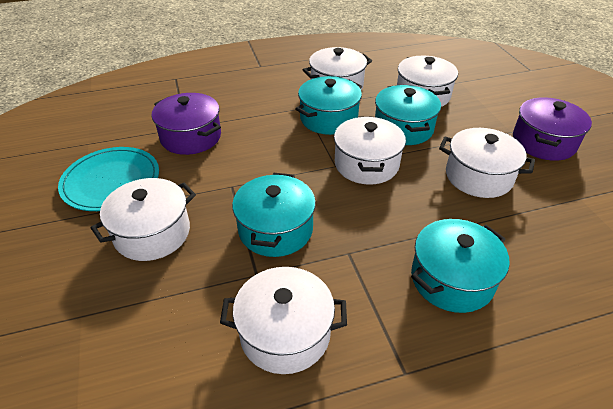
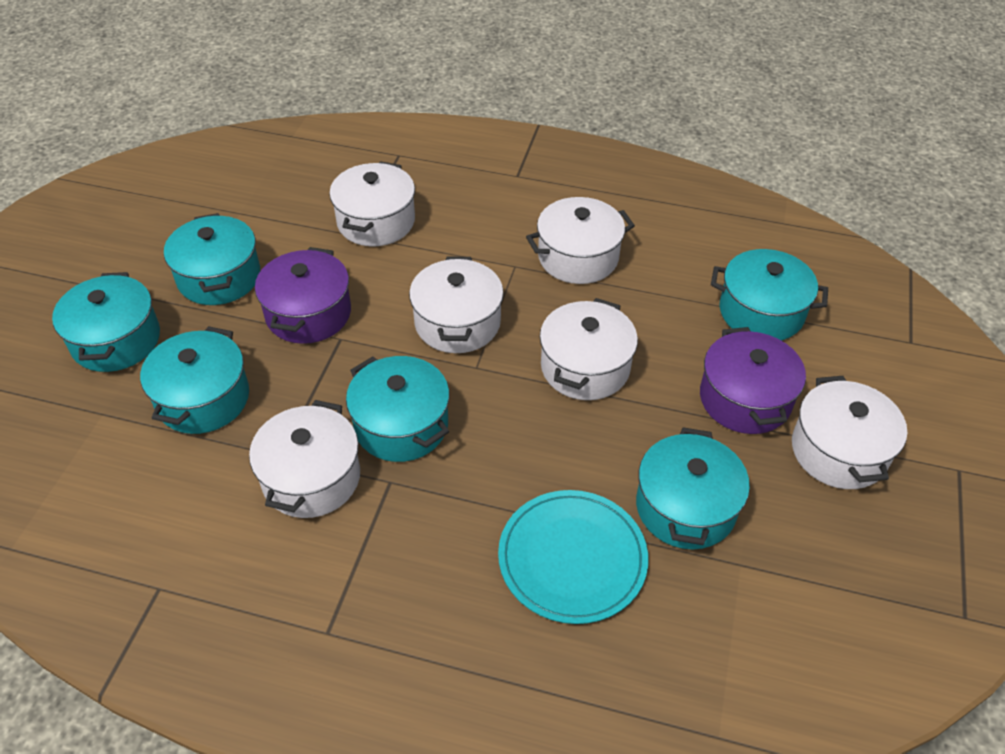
turquoise pot: [232,173,316,257] [295,76,362,135] [375,85,441,145] [411,219,510,313] = 4 -> [52,272,160,372] [140,326,249,434] [164,213,260,305] [346,356,450,462] [636,428,750,549] [711,249,828,341] = 6

